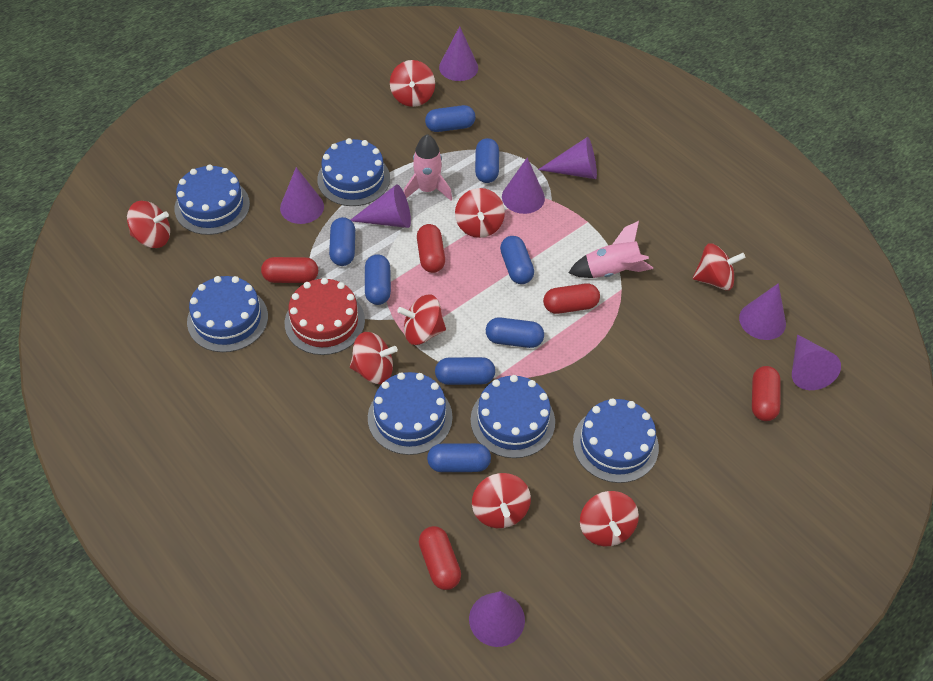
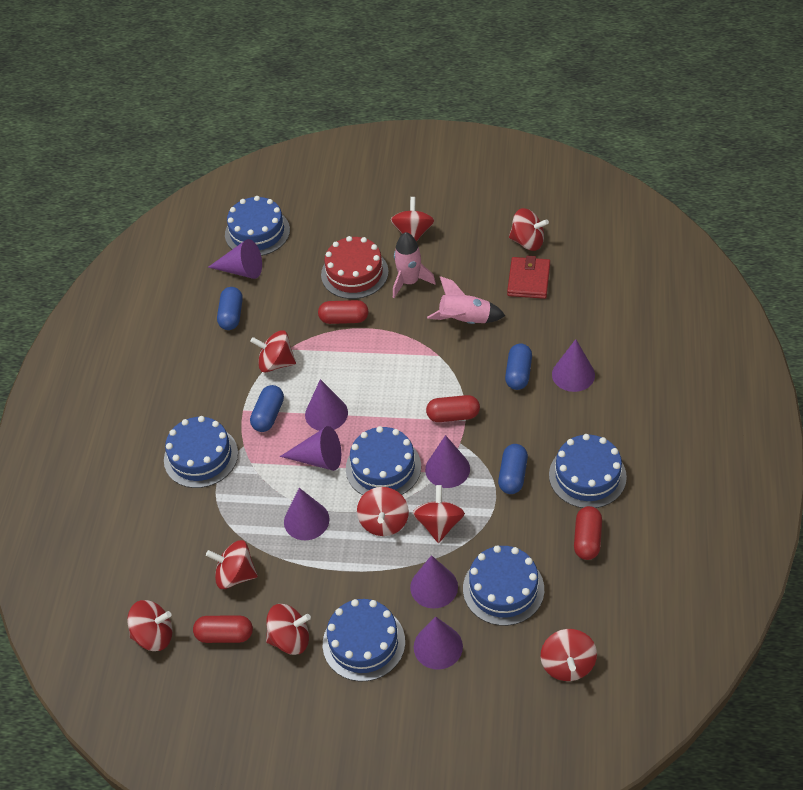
blue capsule: [329,217,355,266] [365,254,391,305] [425,105,476,132] [427,443,491,472] [435,357,495,385] [475,138,499,183] [486,317,544,348] [500,236,534,284] = 8 -> [217,287,243,330] [250,385,284,432] [498,444,528,494] [505,343,532,390] = 4
red capsule: [261,257,318,283] [417,224,445,273] [419,526,461,590] [543,283,600,314] [752,366,781,421] = 5 -> [193,616,253,643] [318,300,369,324] [426,395,480,422] [574,506,602,560] = 4
red spinning top: [127,201,170,248] [350,332,398,384] [390,60,435,107] [397,295,446,345] [455,188,505,238] [472,473,531,528] [580,491,639,546] [693,243,746,290] = 8 -> [127,600,172,651] [206,540,258,589] [250,330,296,373] [266,604,311,655] [357,487,409,536] [391,197,434,241] [413,485,465,543] [509,208,549,251] [541,629,597,681] = 9
red wallet: none = 0 -> [507,256,550,299] = 1

